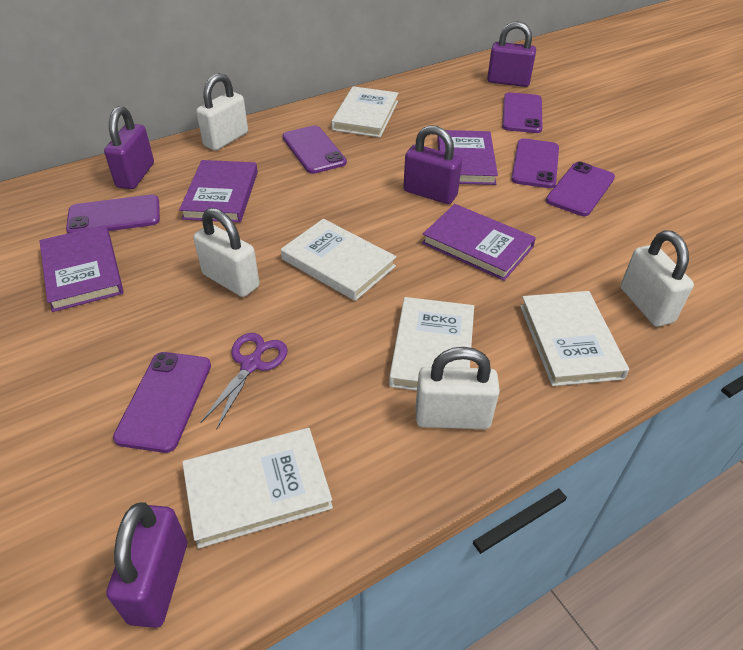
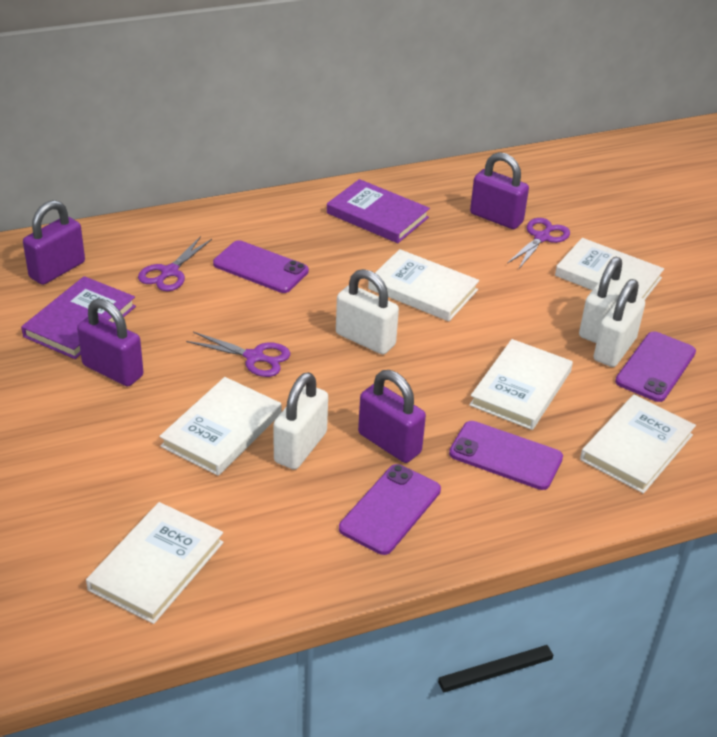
purple book: [39,225,124,312] [179,160,258,223] [422,204,536,281] [437,130,498,185] = 4 -> [21,276,136,359] [327,179,430,243] = 2
purple phone: [66,194,160,233] [113,352,211,453] [283,125,347,174] [502,92,543,133] [511,138,559,188] [546,162,615,216] = 6 -> [213,240,309,293] [339,464,441,555] [449,421,563,490] [615,331,696,402] = 4
purple scissors: [200,333,287,430] = 1 -> [138,236,212,291] [186,332,290,377] [507,218,570,268] = 3
white book: [182,428,333,549] [281,219,396,301] [331,86,398,137] [389,297,474,391] [520,291,629,386] = 5 -> [86,502,224,624] [159,377,281,476] [368,249,479,321] [469,339,573,430] [555,238,664,300] [580,395,696,494] = 6

